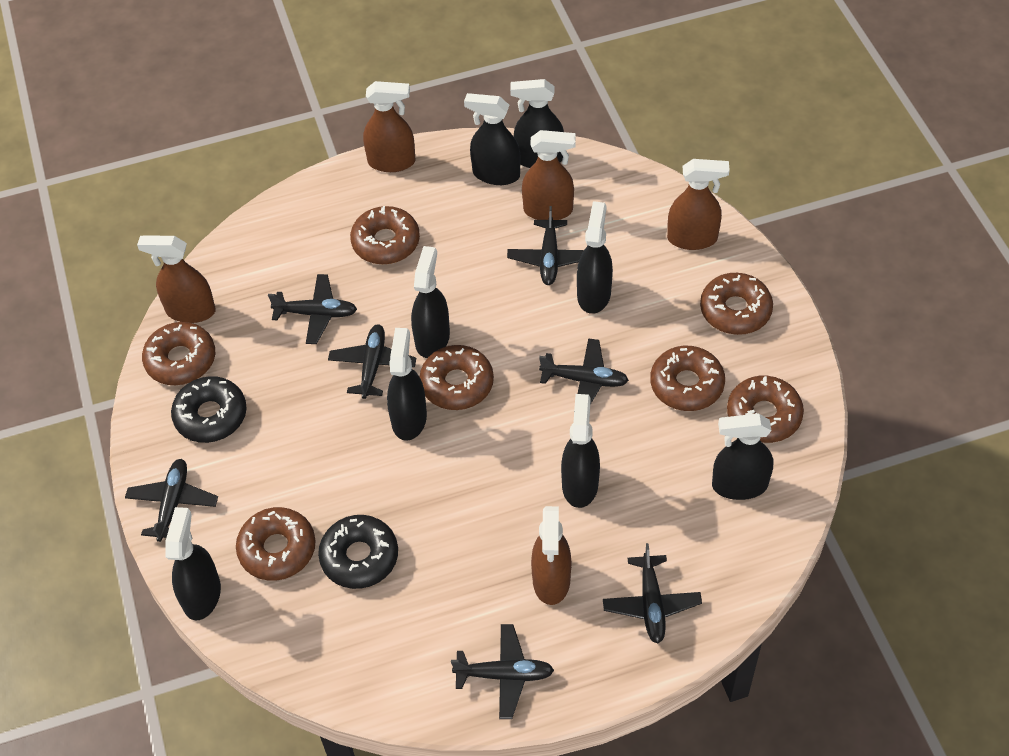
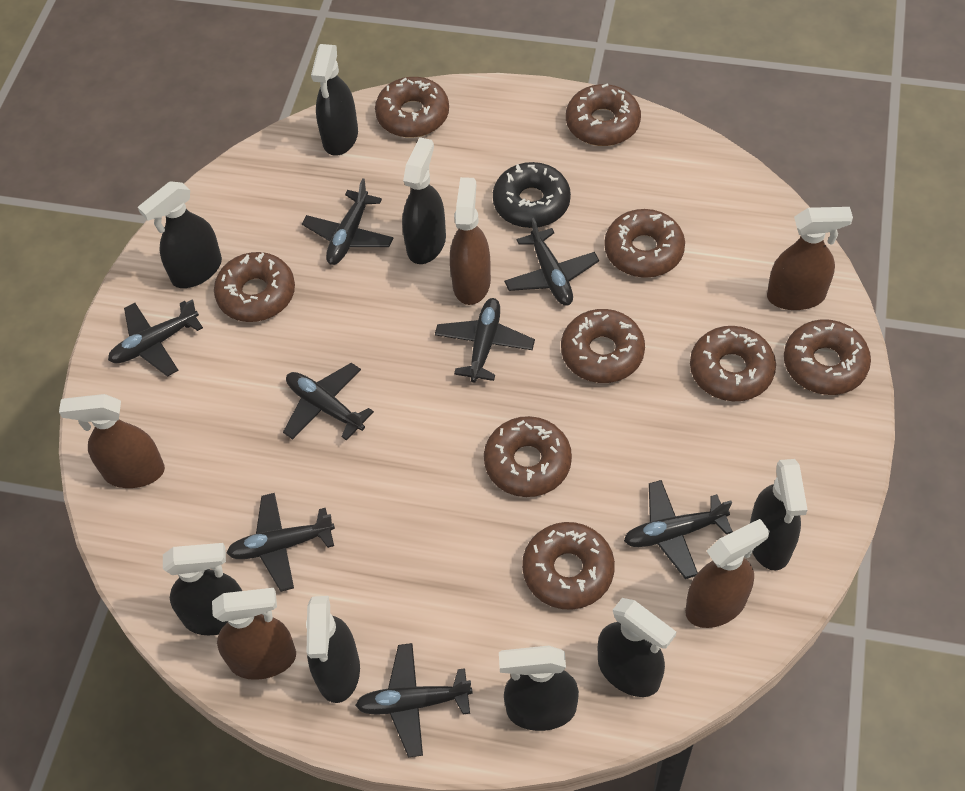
black donut: [171,376,247,443] [318,515,398,589] = 2 -> [493,162,571,228] = 1
black plane: [125,459,218,542] [268,274,357,344] [328,324,416,399] [451,624,554,719] [507,206,584,285] [539,338,629,405] [603,543,702,644] = 7 -> [108,300,203,377] [227,493,335,592] [283,363,374,441] [302,178,393,265] [355,643,473,757] [435,298,535,383] [504,218,599,306] [624,480,733,579] = 8
brown donut: [142,322,215,385] [236,507,316,581] [350,206,420,264] [420,345,494,410] [650,346,725,411] [700,273,773,335] [727,376,804,443] = 7 -> [214,252,295,322] [375,77,449,138] [484,416,572,497] [522,522,615,610] [561,309,645,383] [566,83,641,146] [604,209,685,278] [690,326,776,401] [784,319,871,395] = 9

